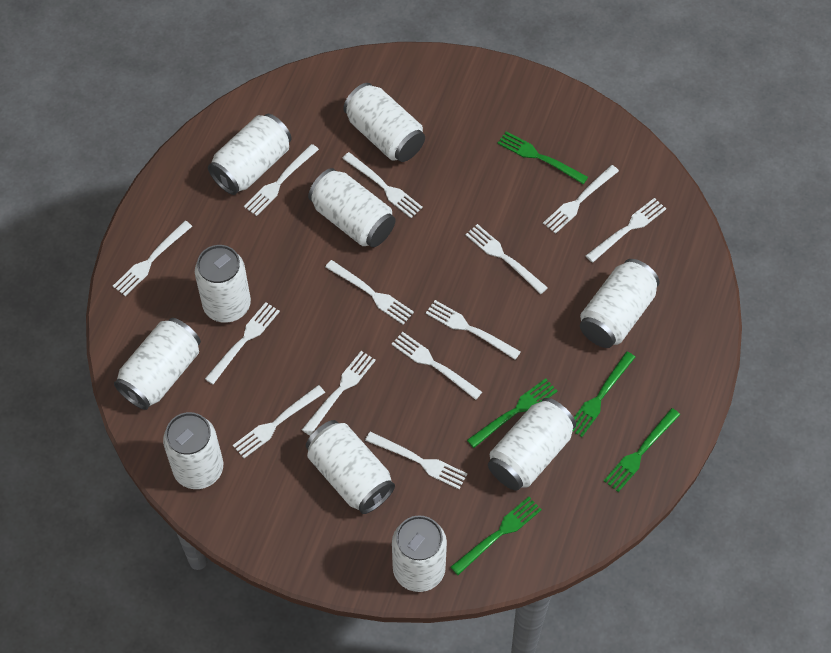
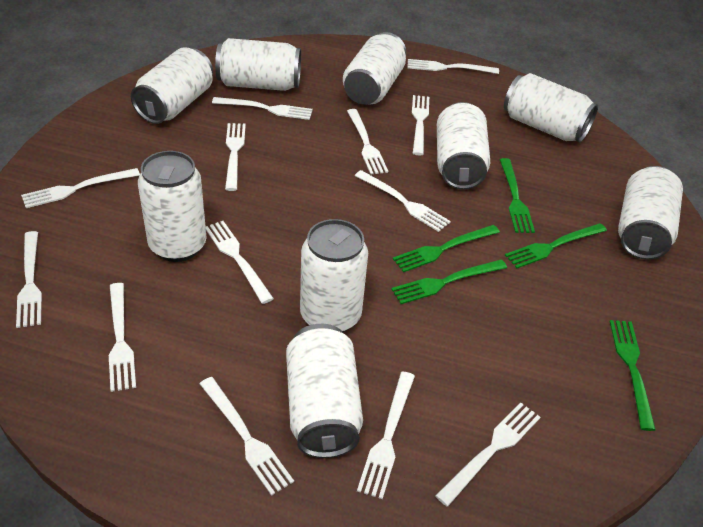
white can: [114,318,201,410] [163,412,223,489] [195,245,251,323] [208,114,292,195] [306,420,395,514] [308,168,395,247] [343,83,425,162] [392,515,447,592] [488,398,576,491] [580,259,660,348] = 10 -> [131,47,213,124] [138,151,207,262] [215,38,301,91] [286,324,363,458] [300,219,368,332] [343,32,406,105] [437,102,490,189] [504,73,598,143] [618,166,683,259] = 9

